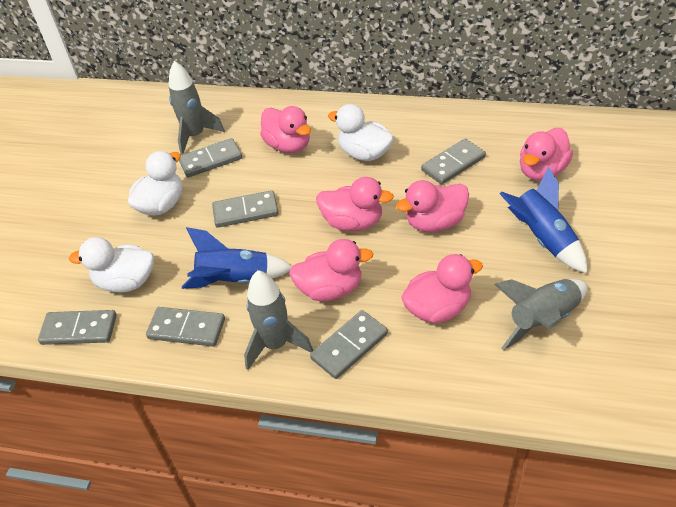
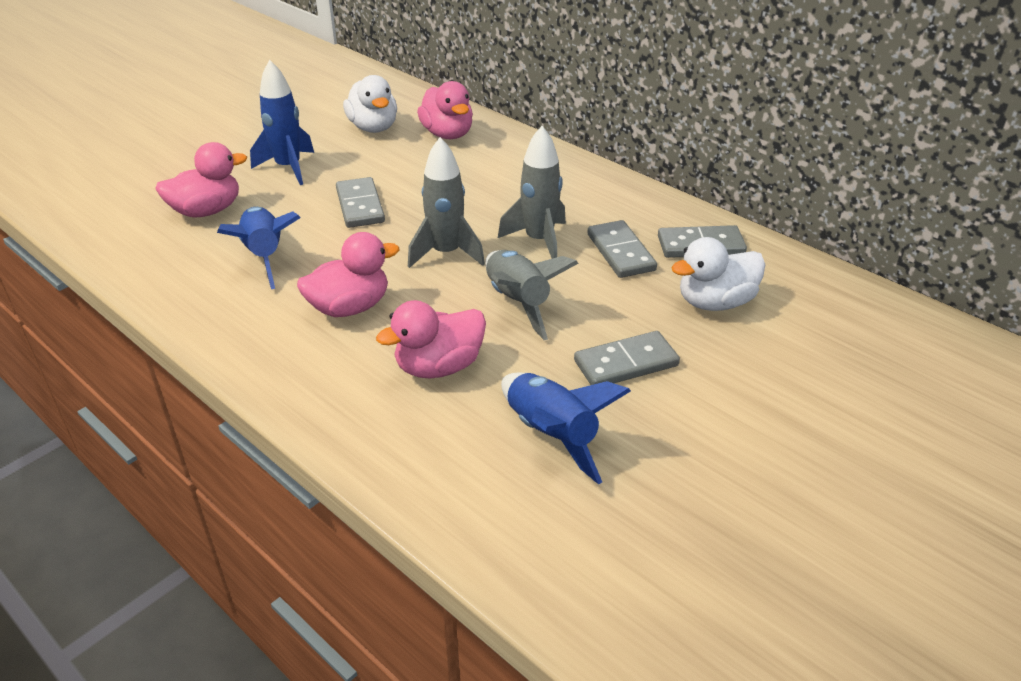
blue rocket: [182,227,292,289] [499,166,587,273] = 2 -> [217,207,301,289] [250,60,314,185] [501,373,631,484] = 3
grey domino: [38,310,117,345] [146,307,225,347] [179,138,242,177] [212,190,279,228] [310,310,388,379] [421,139,486,185] = 6 -> [336,177,385,228] [574,331,680,385] [587,220,657,278] [658,225,747,258] = 4
pink duck: [260,106,311,153] [289,239,373,301] [316,177,394,231] [396,180,469,232] [401,254,483,323] [520,128,573,181] = 6 -> [155,142,247,218] [297,232,399,317] [376,300,486,378] [417,81,473,139] = 4
white duck: [69,237,154,292] [128,151,182,216] [328,104,394,161] = 3 -> [343,75,397,133] [671,237,765,311] = 2

